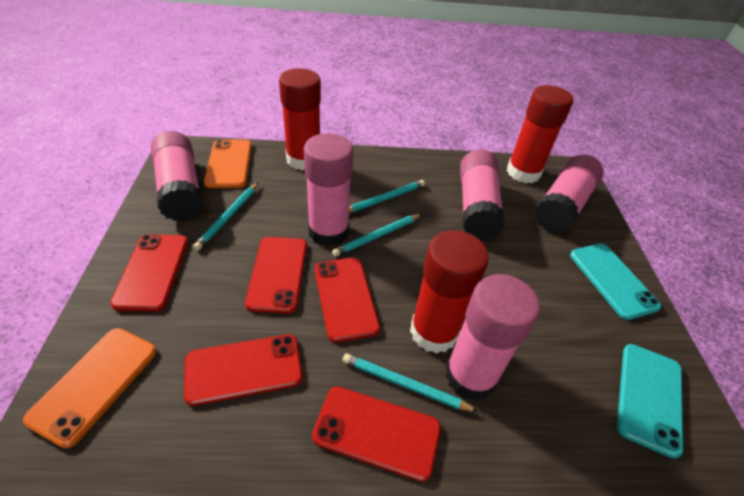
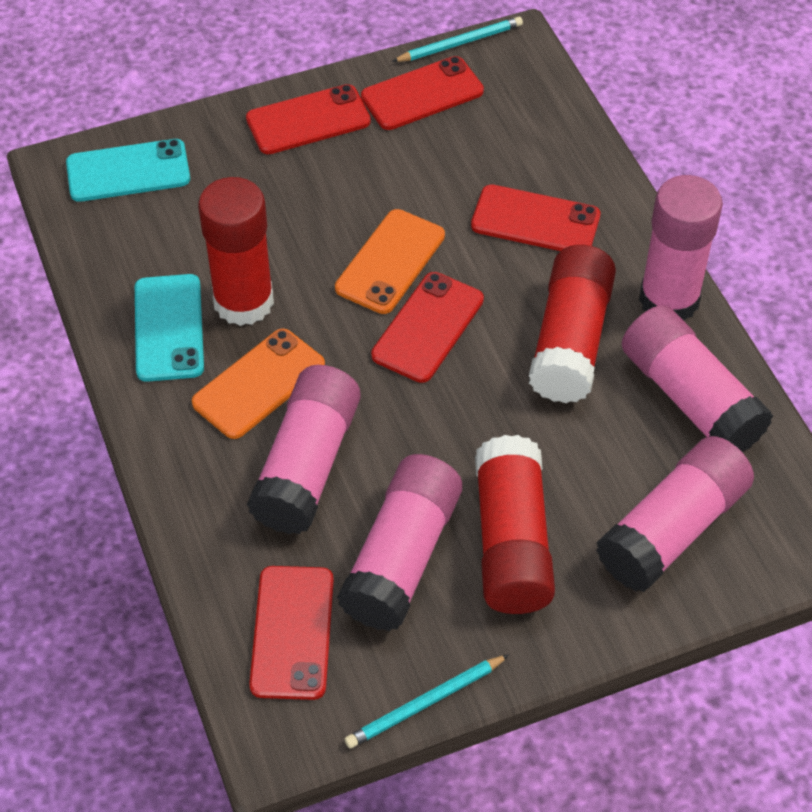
turquoise pencil: [193,182,259,250] [332,214,422,256] [342,353,478,412] [349,180,425,213] = 4 -> [345,655,509,748] [392,17,523,62] = 2

